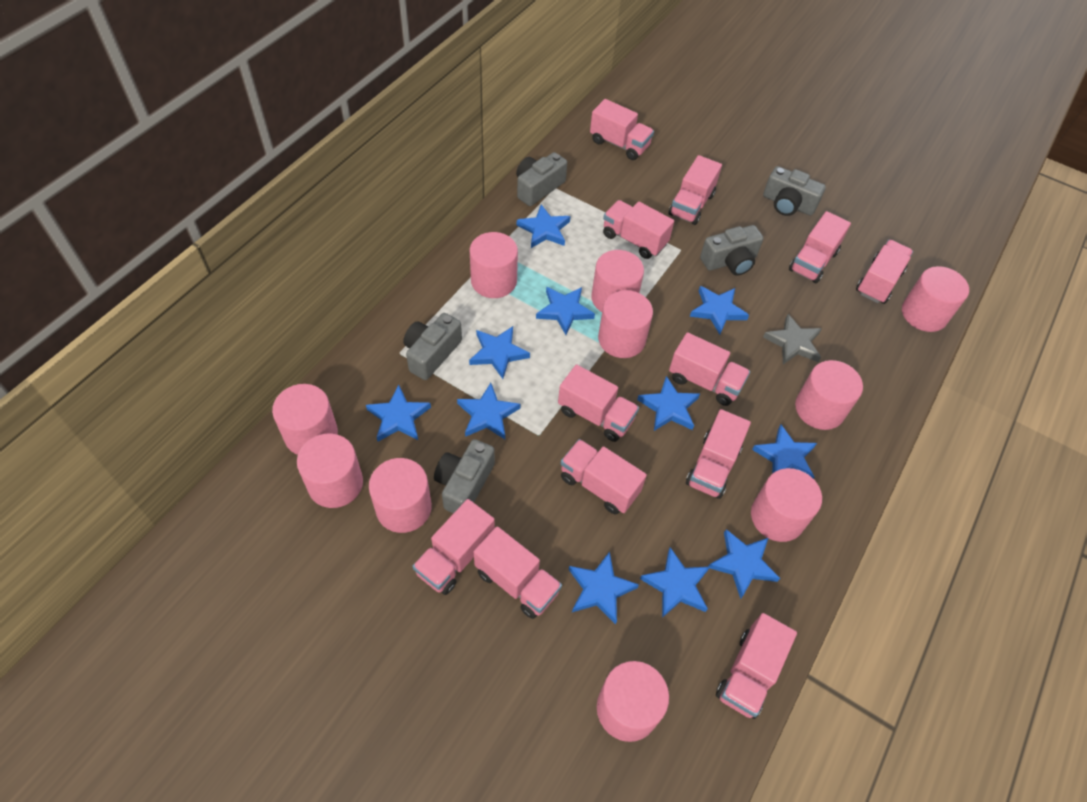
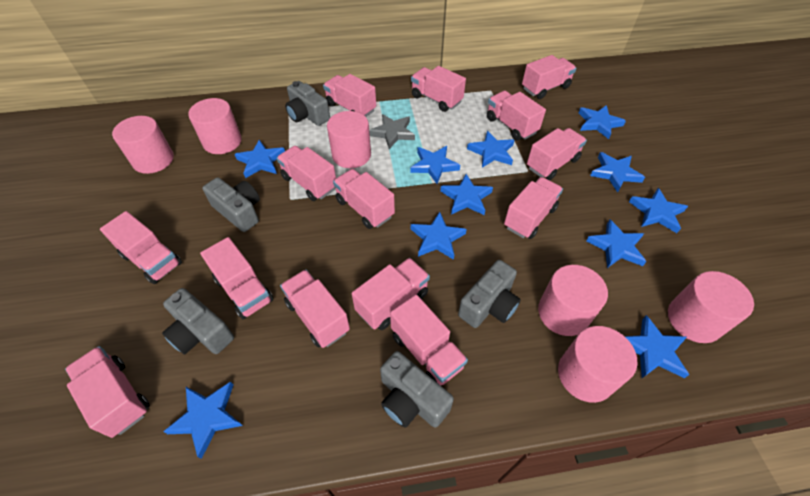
pink cylinder: [272,384,338,455] [297,434,363,508] [369,458,432,533] [470,232,518,298] [591,250,644,312] [597,661,669,742] [598,290,653,358] [751,468,822,542] [795,360,863,430] [902,266,969,332] = 10 -> [112,116,174,174] [188,98,242,154] [327,111,371,168] [538,265,608,336] [558,326,637,403] [668,271,754,343] = 6
pink truck: [412,499,495,595] [474,526,562,619] [558,364,639,442] [560,439,647,515] [590,99,654,160] [603,200,674,259] [669,155,722,225] [669,332,750,406] [686,409,751,499] [716,613,797,719] [789,211,851,284] [856,240,913,304] = 12 -> [65,346,150,438] [100,211,182,284] [200,237,274,319] [277,146,336,201] [280,269,350,348] [323,74,376,117] [333,169,395,229] [352,258,430,330] [390,295,468,385] [411,66,466,112] [487,91,546,141] [504,177,563,239] [522,55,576,99] [527,128,587,180] = 14

